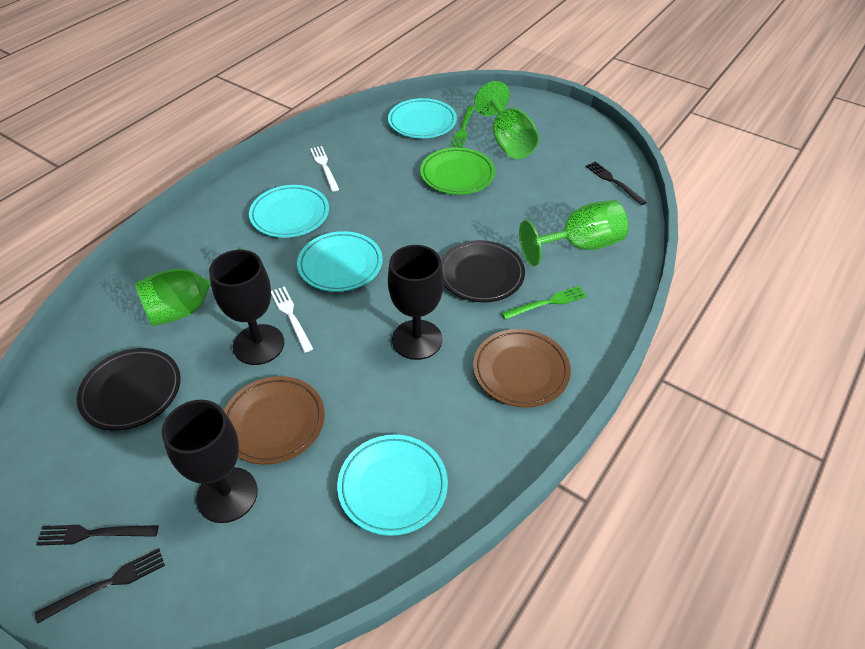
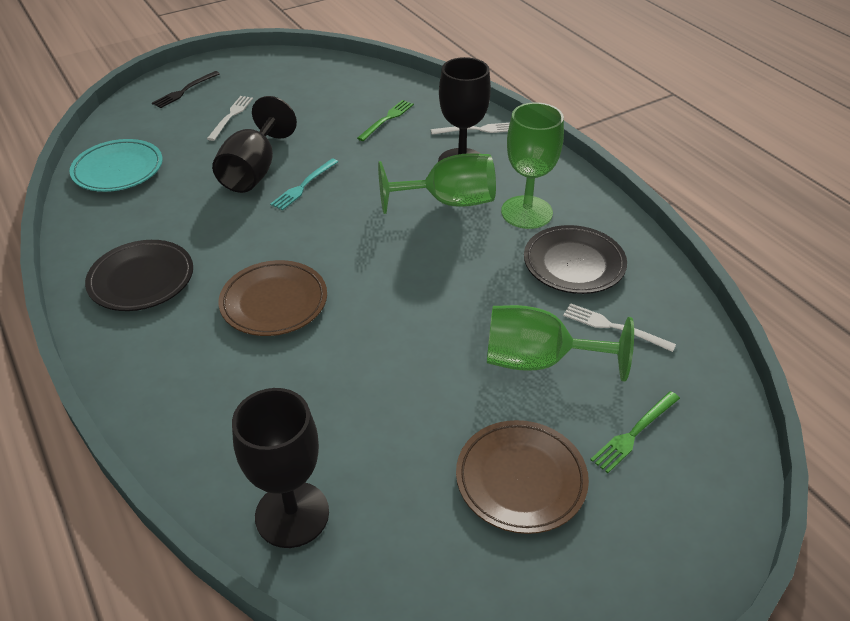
black fork: [35,548,165,624] [36,525,158,546] [586,162,646,205] = 3 -> [152,71,220,108] = 1
green plate: [420,147,495,195] = 1 -> none = 0
turquoise fork: none = 0 -> [270,159,338,210] = 1
turquoise plate: [249,185,329,238] [297,231,383,292] [337,435,448,536] [388,98,457,138] = 4 -> [69,139,163,192] = 1
white fork: [271,286,313,352] [310,146,339,191] = 2 -> [207,96,253,141] [431,123,510,135] [563,303,676,352] = 3

